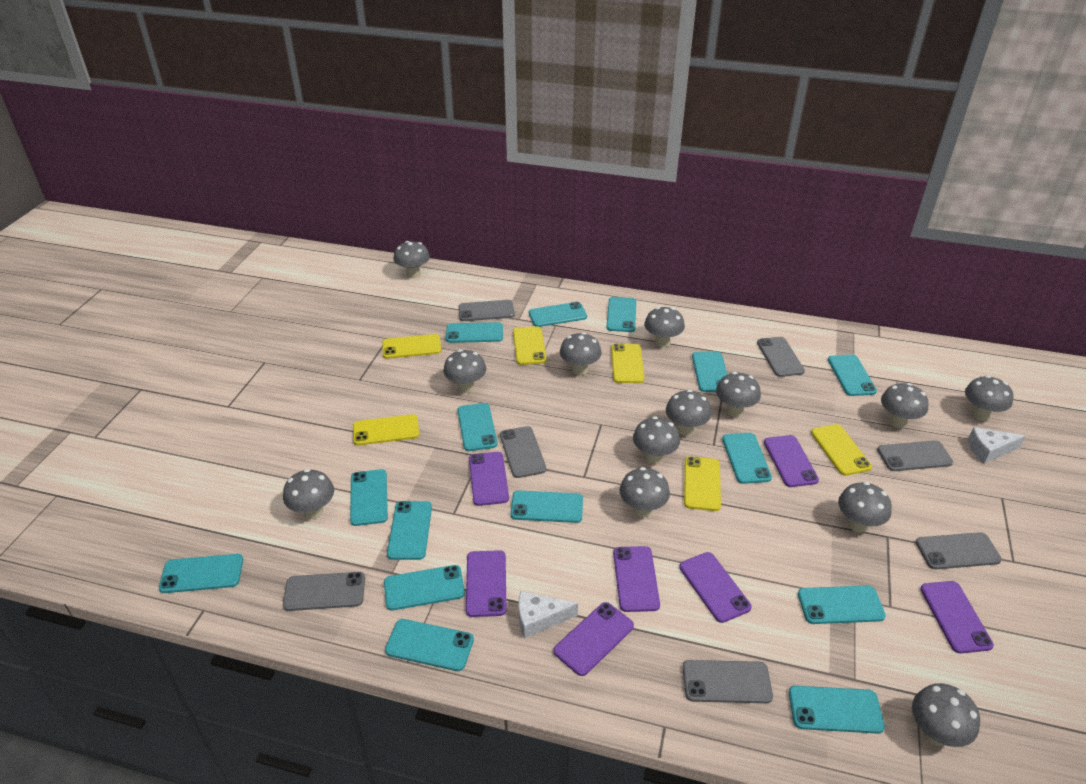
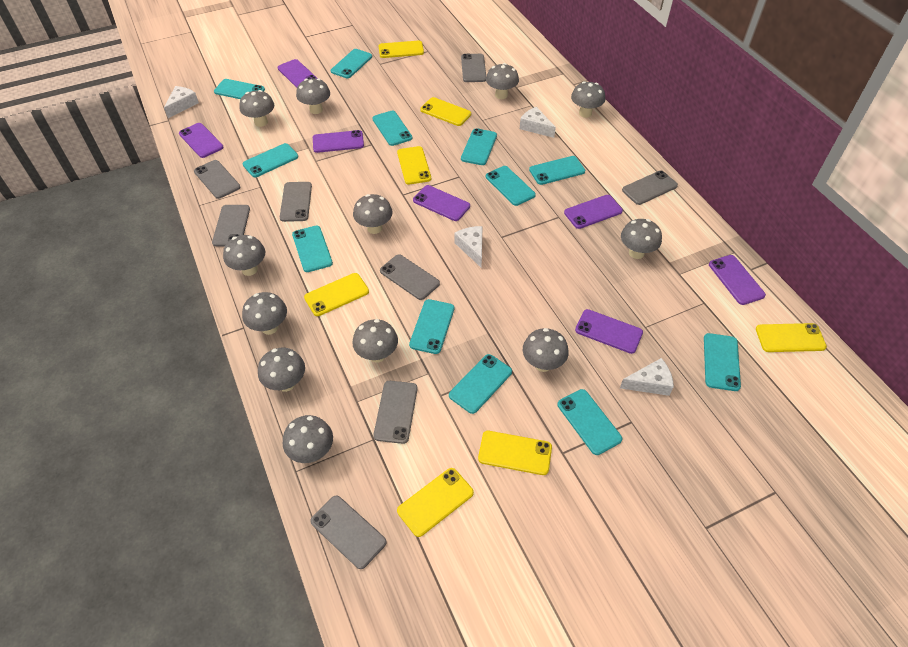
grey mushroom: [283,469,334,519] [393,241,430,278] [443,350,486,393] [560,332,601,375] [619,467,670,518] [633,416,680,464] [644,307,685,348] [666,390,711,436] [716,372,761,417] [838,482,892,533] [881,383,928,428] [912,683,980,747] [965,375,1013,421] = 13 -> [223,235,265,276] [239,90,274,127] [242,292,287,335] [258,348,305,392] [283,415,333,463] [296,78,330,114] [352,319,398,363] [353,194,393,234] [486,63,519,99] [523,328,569,372] [571,81,605,118] [621,219,662,259] = 12
grey phone: [283,572,365,611] [459,300,515,321] [500,426,546,478] [683,660,773,703] [757,337,805,377] [877,440,953,471] [916,532,1002,569] = 7 -> [194,160,240,199] [212,205,250,246] [280,182,312,222] [310,496,387,569] [373,381,418,444] [380,254,440,300] [461,54,486,82] [622,171,678,205] = 8
turquoise phone: [159,554,243,593] [350,469,388,526] [384,565,465,611] [385,619,474,671] [387,501,432,560] [446,322,503,343] [458,403,497,451] [510,491,583,523] [529,302,587,327] [606,297,636,332] [692,352,727,392] [722,433,772,484] [789,686,885,734] [798,586,886,624] [828,355,877,396] = 15 -> [214,79,265,99] [243,143,298,177] [292,225,333,272] [331,49,372,78] [372,111,412,146] [409,299,454,354] [449,354,512,414] [461,128,497,165] [486,166,536,206] [529,156,585,185] [557,389,622,455] [704,333,741,391] = 12
white cheese: [518,591,578,639] [968,427,1026,464] = 2 -> [164,86,199,118] [455,226,482,267] [520,107,556,138] [620,358,674,396] = 4
yellow phone: [353,414,419,446] [382,334,441,359] [513,326,547,365] [611,344,644,383] [684,456,721,511] [811,424,872,476] = 6 -> [304,273,369,316] [379,41,424,58] [397,146,431,184] [397,468,474,537] [420,97,471,126] [478,431,552,475] [756,323,827,352] = 7

